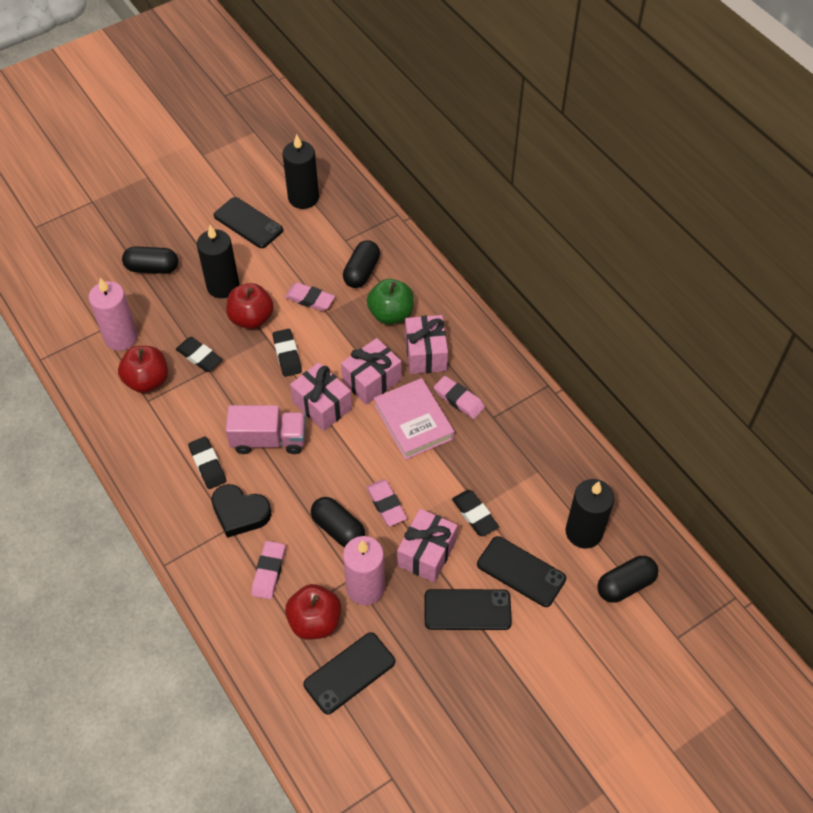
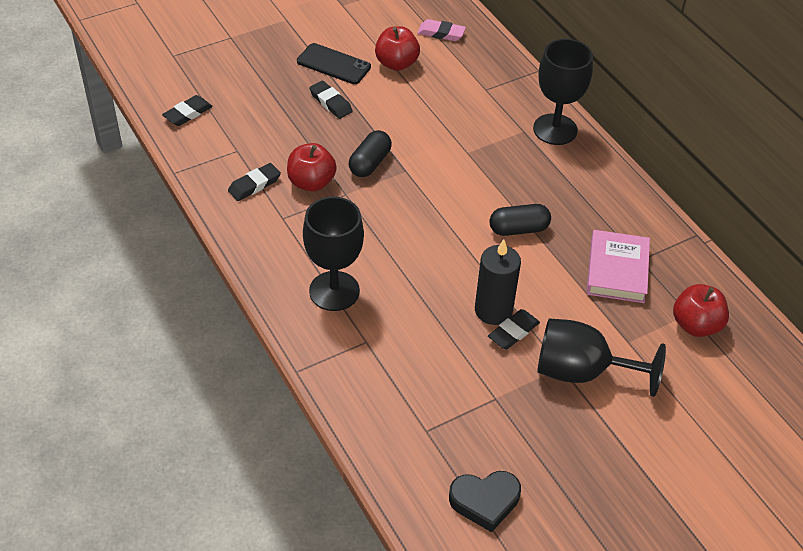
black candle: [197,225,239,298] [283,134,319,209] [565,479,614,548] = 3 -> [475,239,521,325] = 1
black capsule: [122,246,178,274] [311,497,365,547] [343,240,380,288] [597,556,658,603] = 4 -> [349,130,392,177] [490,204,551,236] = 2
black goblet: none = 0 -> [303,196,364,311] [533,39,593,145] [537,318,666,397] = 3
black phone: [214,197,283,248] [303,632,395,715] [425,589,512,630] [477,536,566,607] = 4 -> [297,43,371,84] = 1
green apple: [367,279,414,324] = 1 -> none = 0
pink candle: [89,278,138,351] [343,536,385,605] = 2 -> none = 0
pink eraser: [252,541,285,599] [285,282,335,311] [366,479,407,526] [434,376,485,419] = 4 -> [417,19,466,41] = 1
pink gift: [290,362,352,431] [341,338,402,405] [397,509,458,583] [405,315,448,374] = 4 -> none = 0
pink truck: [226,405,306,454] = 1 -> none = 0

